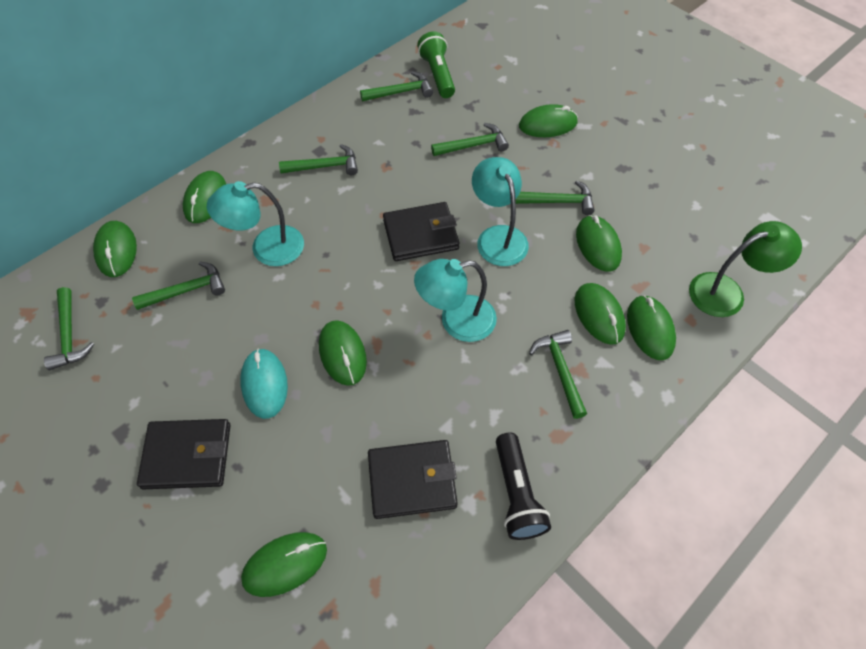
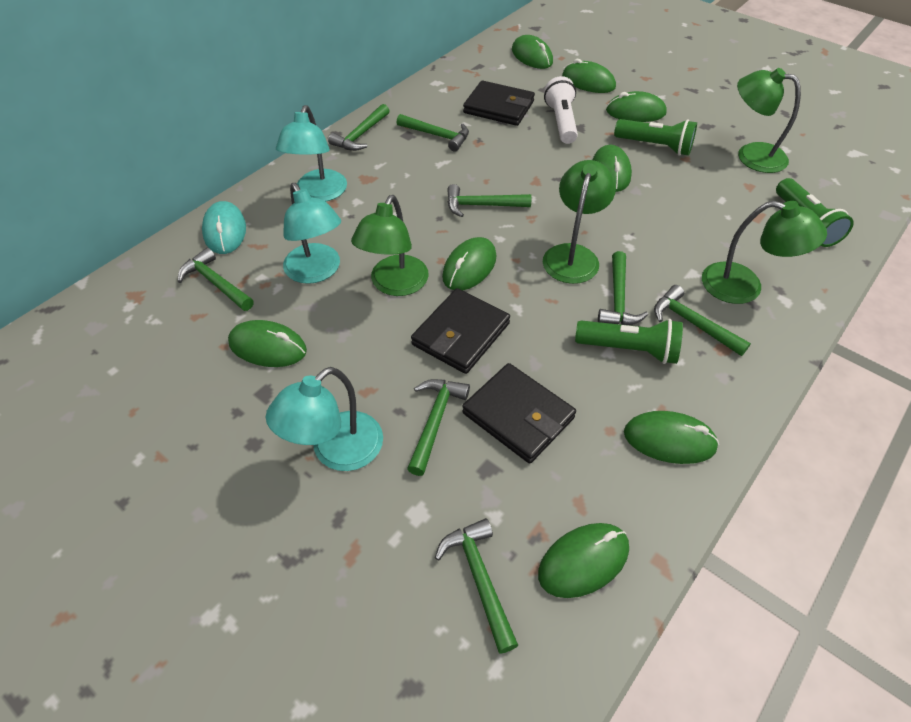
black flashlight: [496,433,551,540] = 1 -> none = 0
green flashlight: [417,31,455,98] = 1 -> [575,319,683,364] [614,119,697,156] [776,178,854,247] = 3
green hammer: [44,287,94,370] [132,262,225,310] [279,144,358,175] [360,71,433,101] [431,123,509,156] [516,181,595,215] [529,330,587,419] = 7 -> [178,248,254,311] [328,104,390,151] [397,114,469,152] [407,379,470,476] [435,518,518,654] [447,184,531,217] [598,251,648,325] [654,285,751,356] = 8
green lamp: [689,221,802,317] = 1 -> [351,195,429,296] [543,160,616,284] [702,201,827,304] [737,68,801,173] = 4
white flashlight: none = 0 -> [544,76,578,144] = 1

